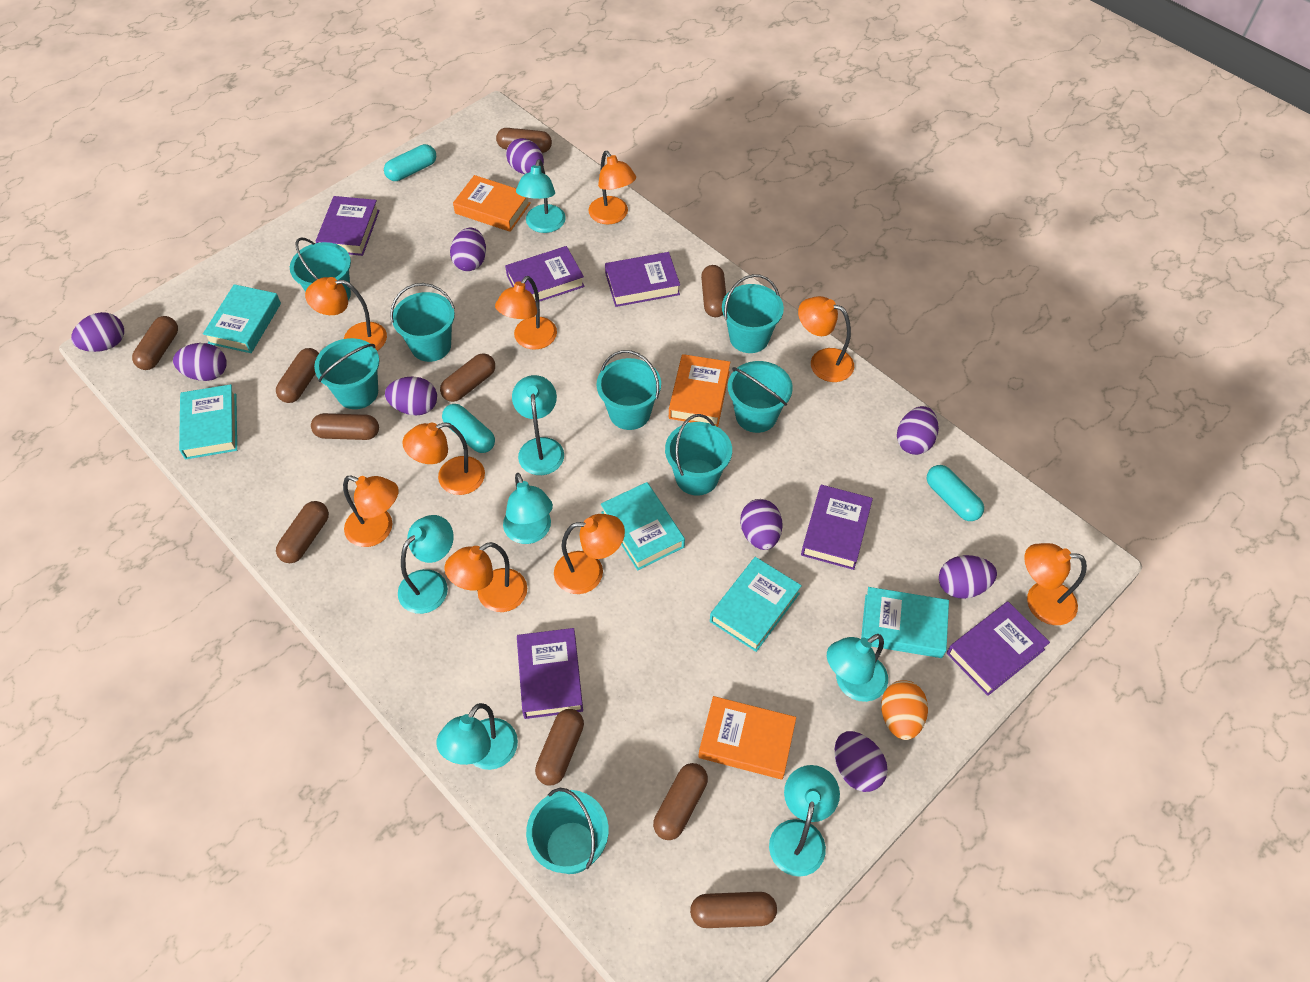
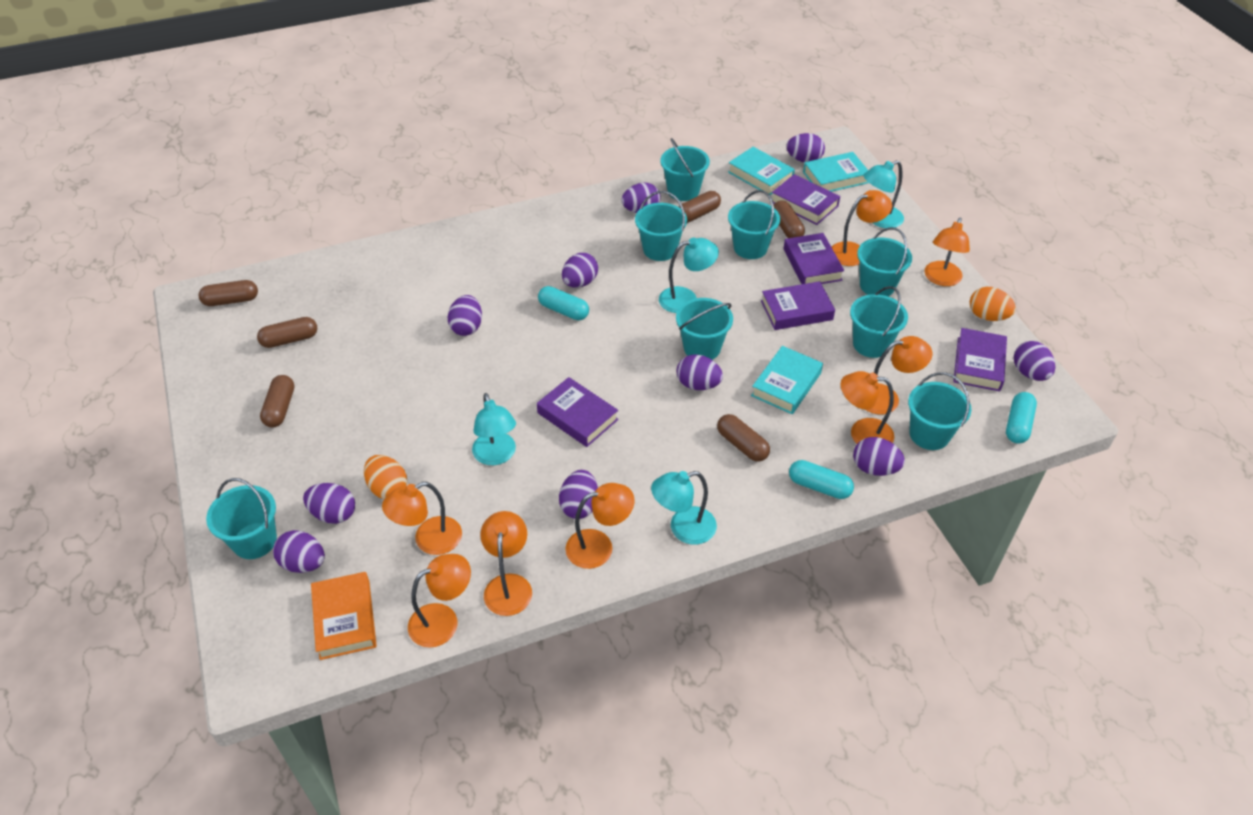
brown capsule: [132,316,178,370] [276,348,319,403] [276,501,329,563] [311,413,379,440] [440,353,495,402] [496,128,552,153] [535,709,584,785] [653,763,708,840] [690,892,777,928] [701,265,726,317] = 10 -> [199,280,258,306] [257,317,317,348] [260,375,295,428] [678,191,721,223] [717,414,770,462] [774,200,805,238] = 6
orange book: [453,175,531,232] [669,354,730,427] [698,696,796,780] = 3 -> [311,572,377,660] = 1
orange egg: [881,680,928,740] = 1 -> [364,455,407,499] [970,287,1016,321] = 2
orange lamp: [305,277,387,351] [343,476,399,547] [402,422,485,495] [445,542,527,612] [495,276,557,350] [554,514,625,594] [589,151,636,224] [798,296,854,382] [1024,543,1087,625] = 9 -> [382,482,462,555] [408,554,471,648] [480,511,532,616] [565,483,634,569] [832,190,892,266] [841,371,894,444] [866,336,932,415] [924,217,970,286] = 8
purple book: [316,196,380,256] [505,246,585,302] [517,628,583,719] [605,252,680,307] [801,485,873,570] [947,602,1050,696] = 6 -> [537,377,618,447] [761,281,835,330] [772,174,840,225] [783,233,845,284] [953,328,1007,391] = 5
purple egg: [71,312,124,352] [173,343,227,381] [385,377,437,415] [450,228,486,271] [506,138,544,174] [740,499,782,550] [835,731,888,792] [897,406,939,455] [939,555,997,599] = 9 -> [273,530,325,573] [303,483,355,524] [448,295,482,336] [559,470,598,519] [562,253,598,288] [621,183,661,213] [676,354,723,390] [786,133,825,163] [853,437,905,476] [1014,341,1055,381] = 10
turquoise book: [179,384,237,459] [203,284,281,353] [601,482,685,570] [710,557,802,652] [861,587,949,658] = 5 -> [728,147,795,195] [751,346,823,414] [803,152,869,192] = 3
turquoise lamp: [398,515,454,614] [436,703,518,770] [503,473,553,544] [512,375,564,475] [516,159,566,233] [769,765,840,877] [827,634,888,702] = 7 -> [472,393,516,465] [651,471,717,545] [659,238,719,313] [864,160,904,228] = 4

